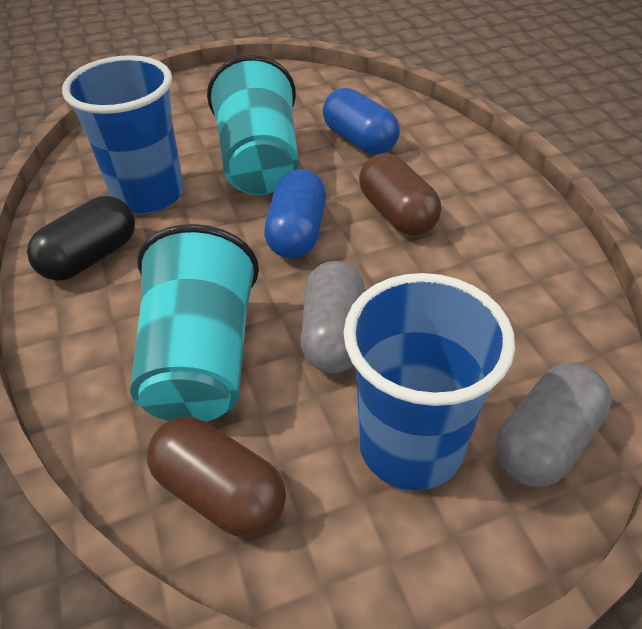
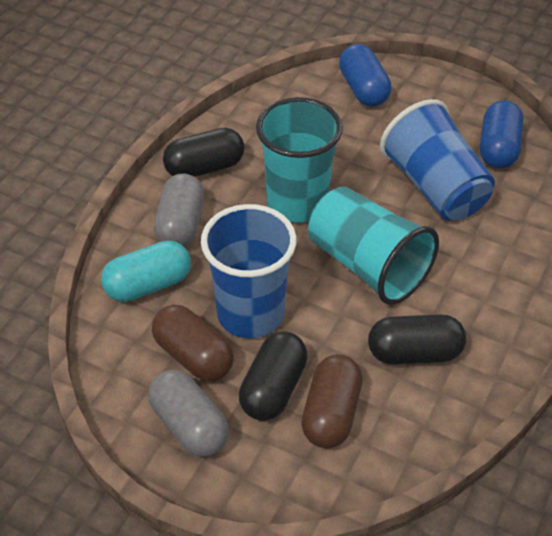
black capsule: [27,196,135,281] = 1 -> [163,127,244,177] [239,332,308,421] [368,314,466,364] = 3
turquoise capsule: none = 0 -> [101,240,191,302] = 1

